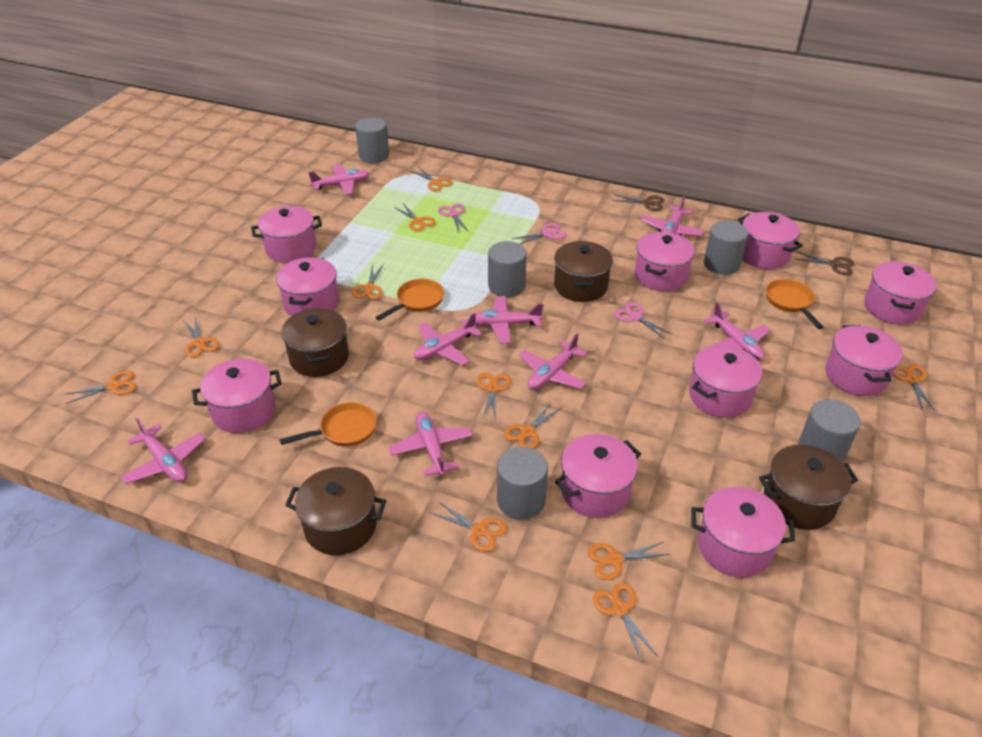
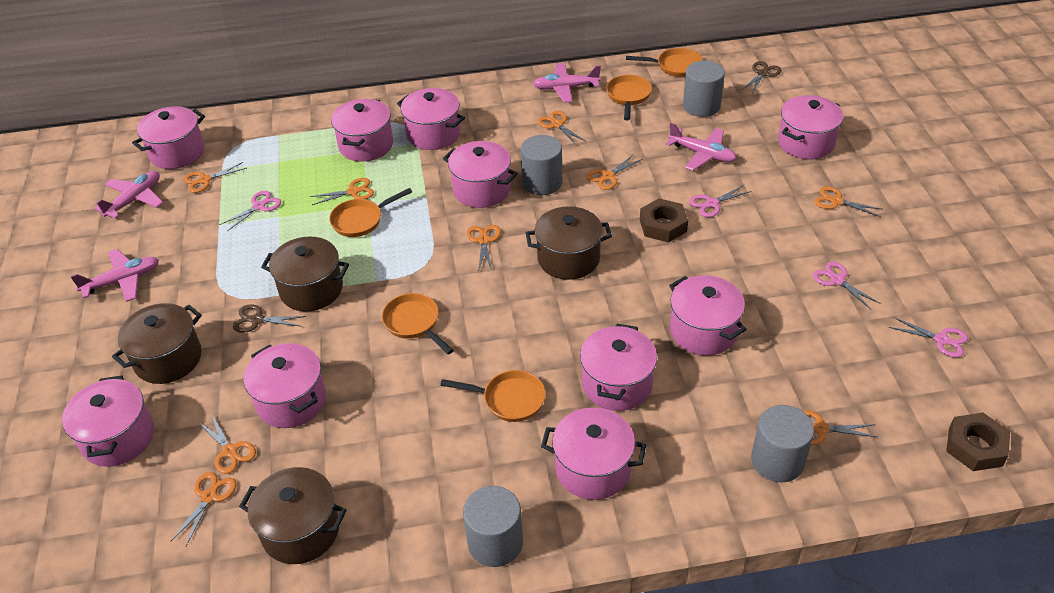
brown nut: none = 0 -> [640,198,688,243] [946,413,1010,471] = 2
grey cylinder: [355,117,389,163] [488,241,527,297] [497,447,548,520] [704,220,749,275] [798,399,861,463] = 5 -> [463,486,523,567] [520,135,562,195] [683,61,725,117] [751,405,814,483] = 4
orange pan: [280,402,377,447] [376,279,444,321] [766,279,823,329] = 3 -> [329,188,412,237] [382,293,454,354] [440,370,546,422] [606,75,652,120] [626,48,703,77] = 5
orange scissors: [66,370,136,404] [183,317,219,357] [352,264,384,299] [394,204,436,232] [411,168,452,191] [431,502,507,552] [476,373,511,420] [504,403,562,449] [587,542,670,580] [593,582,658,661] [893,365,936,412] = 11 -> [171,472,237,546] [184,162,247,193] [198,413,256,474] [310,178,374,205] [467,225,501,272] [538,111,586,146] [587,154,643,190] [803,410,878,445] [814,186,883,217] = 9
pink plane: [121,418,205,484] [308,164,370,195] [388,412,473,476] [414,313,482,365] [475,296,543,344] [519,333,587,390] [641,196,704,236] [704,302,771,360] = 8 -> [70,249,159,302] [94,171,163,219] [533,63,601,103] [665,123,737,171] = 4
pink scissors: [438,203,469,233] [512,223,566,244] [615,302,672,339] = 3 -> [219,191,281,231] [689,185,752,217] [813,261,881,309] [889,317,968,358] = 4

